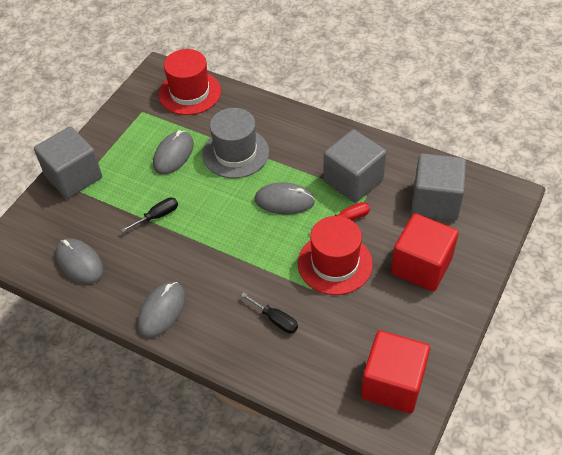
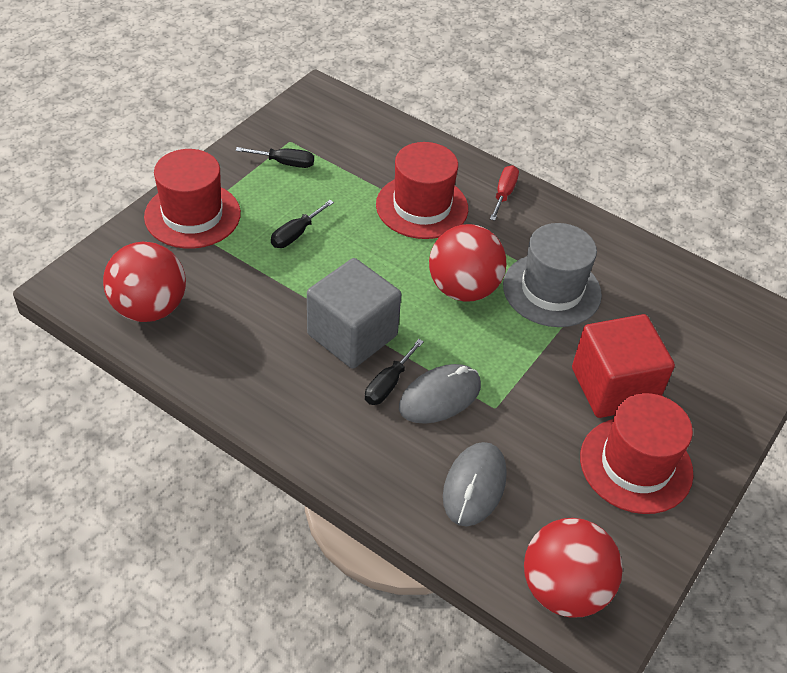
black screwdriver: [121,197,178,232] [241,292,298,334] = 2 -> [235,147,314,168] [271,200,334,248] [365,339,424,405] = 3
grey cube: [34,127,102,199] [323,129,387,203] [412,153,466,220] = 3 -> [307,258,401,369] = 1
grey mouse: [55,238,103,284] [138,282,186,338] [153,130,194,175] [254,182,315,214] = 4 -> [399,364,481,424] [443,442,507,526] = 2
red ball: none = 0 -> [103,242,186,322] [429,224,506,302] [524,518,623,618] = 3
red cube: [361,330,430,413] [391,213,459,291] = 2 -> [572,314,675,418] = 1
red hat: [158,49,221,115] [298,216,373,295] = 2 -> [144,149,241,249] [376,142,468,239] [580,393,694,514] = 3

